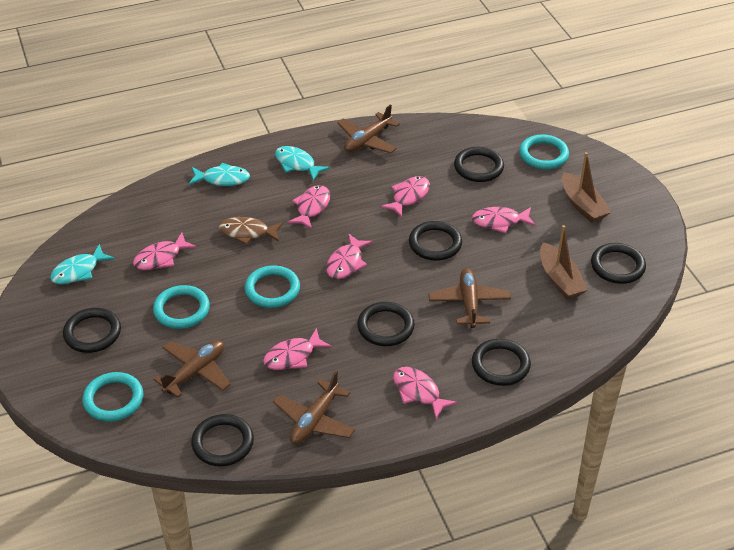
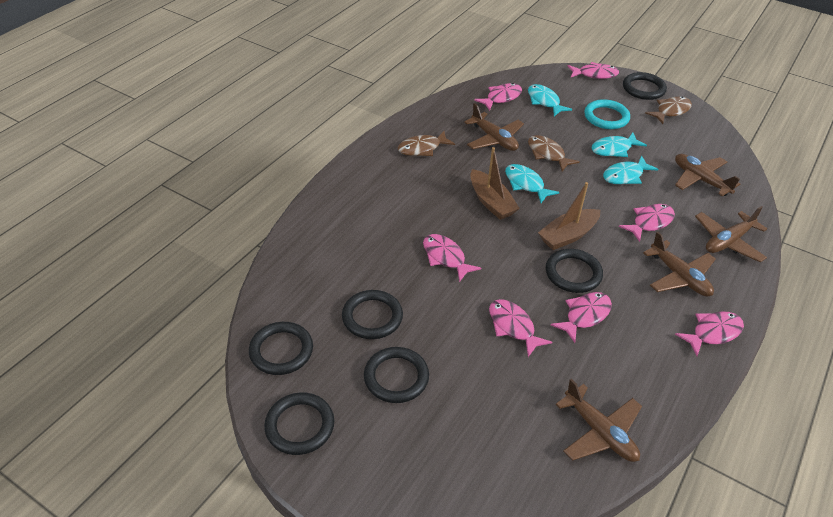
black ring: [63,308,121,353] [191,414,254,466] [357,302,415,346] [409,221,462,261] [454,147,504,182] [472,339,531,386] [591,243,646,284] = 7 -> [249,322,313,375] [264,392,334,455] [342,290,403,339] [364,347,429,403] [546,249,603,293] [623,72,667,100] = 6
brown fish: [219,217,283,245] = 1 -> [398,131,455,156] [528,135,580,171] [645,96,692,124] = 3
brown plane: [154,340,230,398] [273,371,355,444] [337,104,400,153] [428,268,511,328] = 4 -> [464,103,524,151] [556,379,642,462] [643,232,716,297] [675,154,740,196] [695,206,767,263] = 5
turquoise fish: [50,244,115,284] [189,162,250,186] [275,146,330,181] = 3 -> [505,164,559,203] [528,84,572,116] [591,133,647,157] [603,156,658,184] = 4
turquoise ring: [83,372,143,422] [153,285,210,329] [245,266,300,308] [519,135,569,169] = 4 -> [584,99,630,129] = 1

